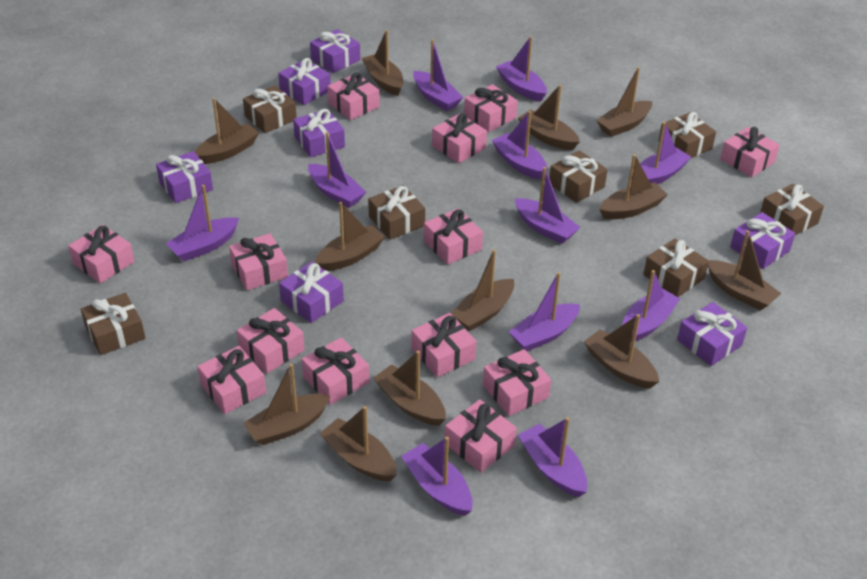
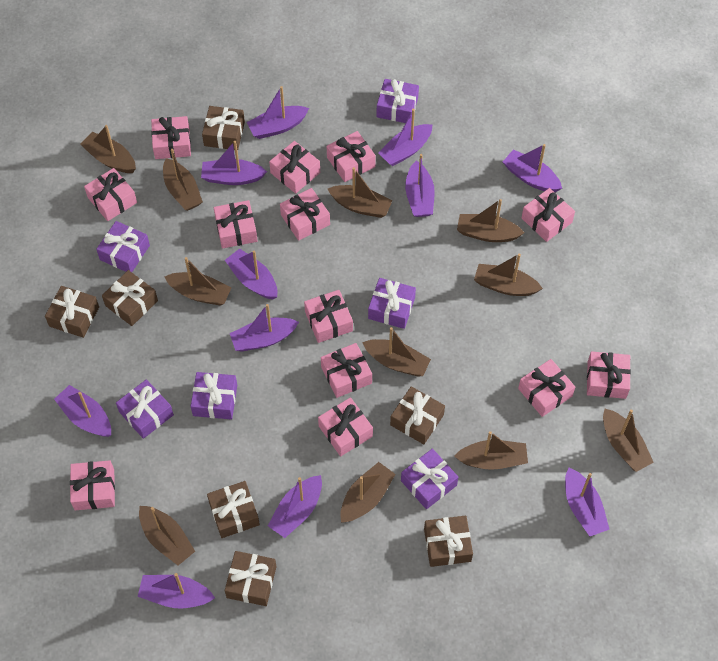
brown boat: [195,98,259,164] [243,364,330,445] [315,202,386,271] [319,406,397,482] [362,30,403,96] [373,351,446,426] [451,249,514,331] [518,85,580,150] [584,314,659,389] [596,67,652,137] [599,154,668,220] [708,230,781,311] = 12 -> [80,125,136,173] [139,506,195,566] [163,149,203,211] [164,257,231,306] [328,167,393,218] [340,462,396,523] [362,327,431,376] [454,431,528,470] [457,199,524,242] [474,254,543,296] [603,409,654,472] = 11
purple gift: [156,151,213,203] [278,58,331,105] [279,262,344,323] [293,109,345,158] [310,29,360,73] [677,302,747,366] [730,212,795,269] = 7 -> [96,221,150,272] [116,379,174,439] [191,372,237,419] [368,278,416,329] [376,79,419,123] [401,448,458,509] = 6

